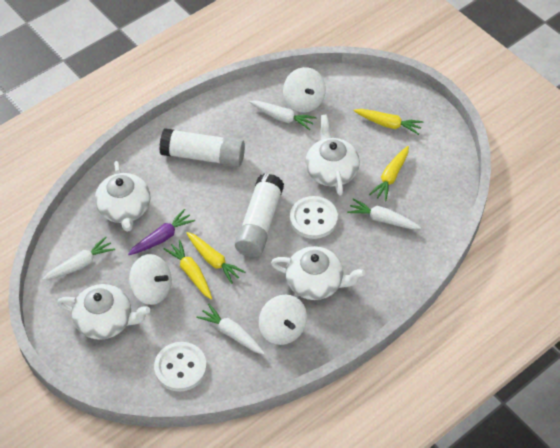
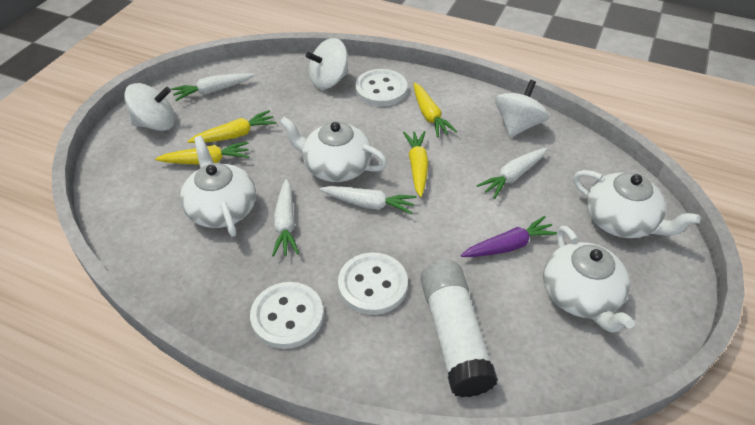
white button: [154,342,207,392] [290,196,338,239] = 2 -> [250,282,324,349] [338,252,408,315] [355,69,407,106] = 3
white glue stick: [159,128,245,167] [235,174,284,257] = 2 -> [421,260,498,397] = 1

